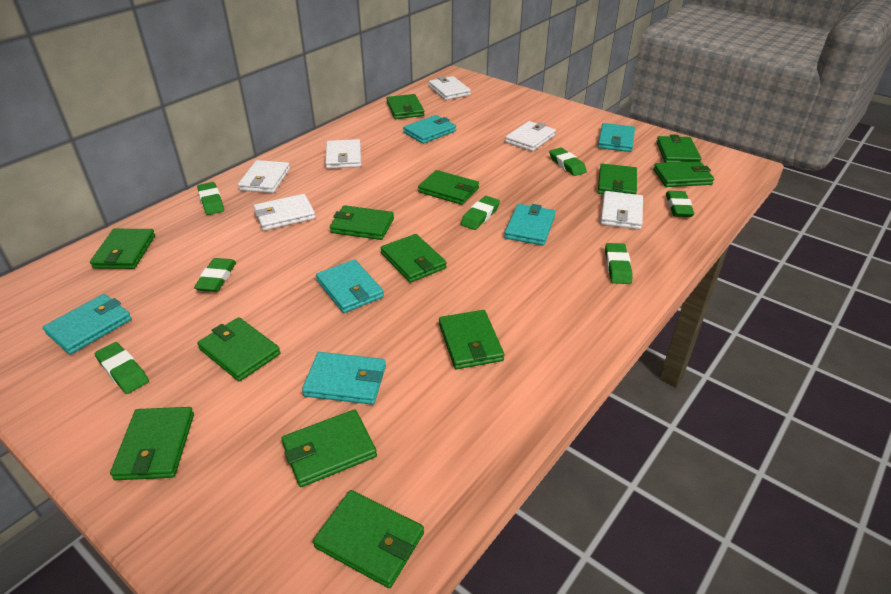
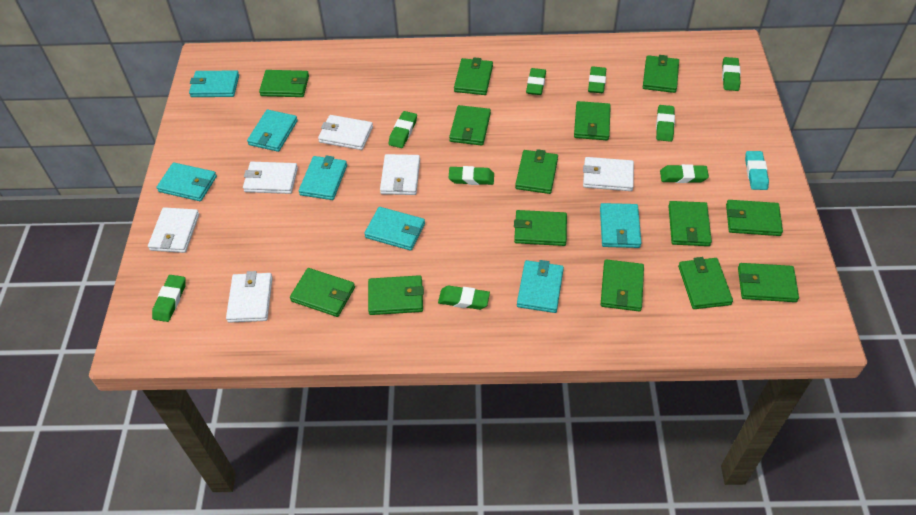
green eraser: [95,342,149,394] [194,258,236,292] [197,182,224,215] [461,196,500,230] [549,147,587,176] [605,243,633,284] [666,191,694,217] = 7 -> [152,275,186,322] [388,111,417,148] [438,286,490,310] [448,166,494,185] [526,68,546,95] [588,66,606,93] [656,105,675,142] [660,164,709,183] [722,57,741,91] = 9
green wallet: [90,229,155,269] [110,407,194,480] [197,317,281,381] [282,409,377,487] [313,490,424,588] [330,205,394,240] [381,234,447,283] [386,94,424,119] [418,170,479,205] [439,310,504,369] [598,164,637,194] [653,161,714,187] [656,135,701,163] = 13 -> [259,70,309,97] [290,268,355,317] [368,275,424,315] [449,105,491,145] [454,57,493,95] [514,210,567,246] [515,149,558,194] [574,101,611,140] [600,259,644,311] [643,55,679,93] [668,201,712,246] [678,257,733,309] [726,200,783,236] [738,263,799,302] = 14
turquoise eraser: none = 0 -> [745,151,769,190] = 1
turquoise wallet: [43,294,132,355] [302,352,386,405] [316,259,384,313] [403,115,456,144] [504,204,556,246] [598,123,635,152] = 6 -> [156,162,217,201] [189,70,239,97] [247,110,298,152] [299,156,347,200] [364,207,425,251] [517,260,564,313] [600,203,641,248] = 7

